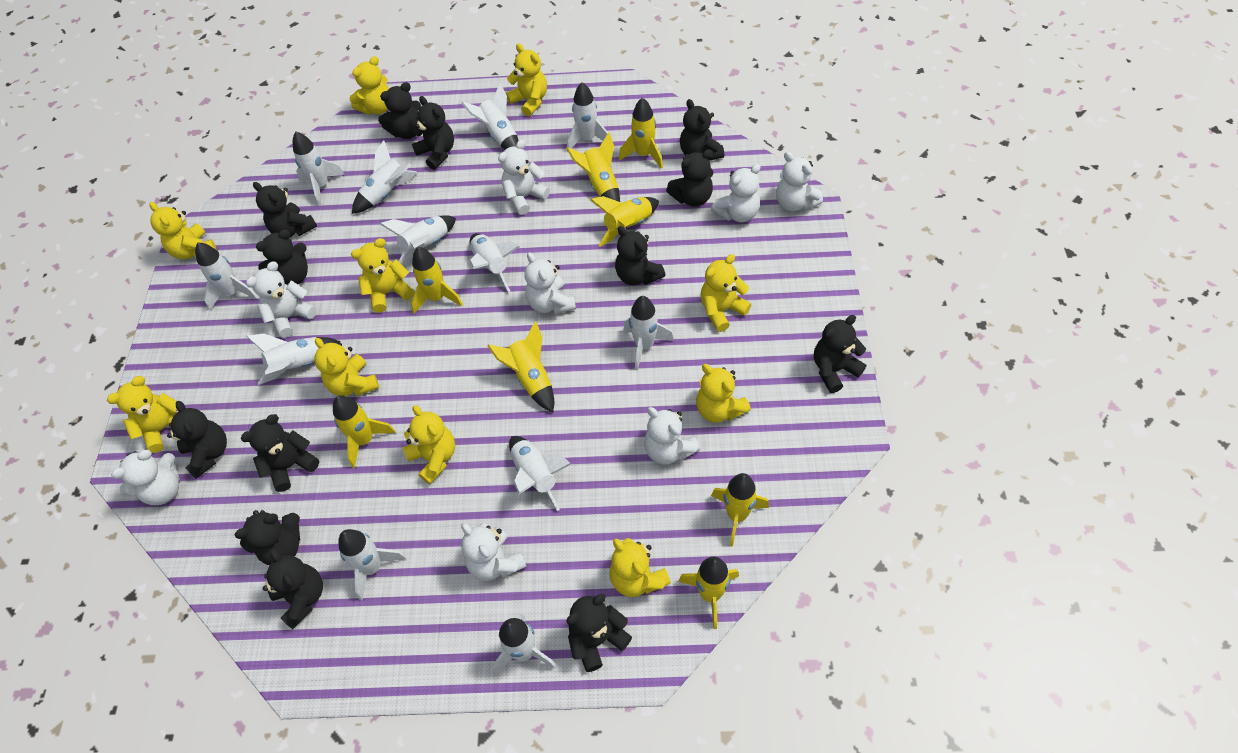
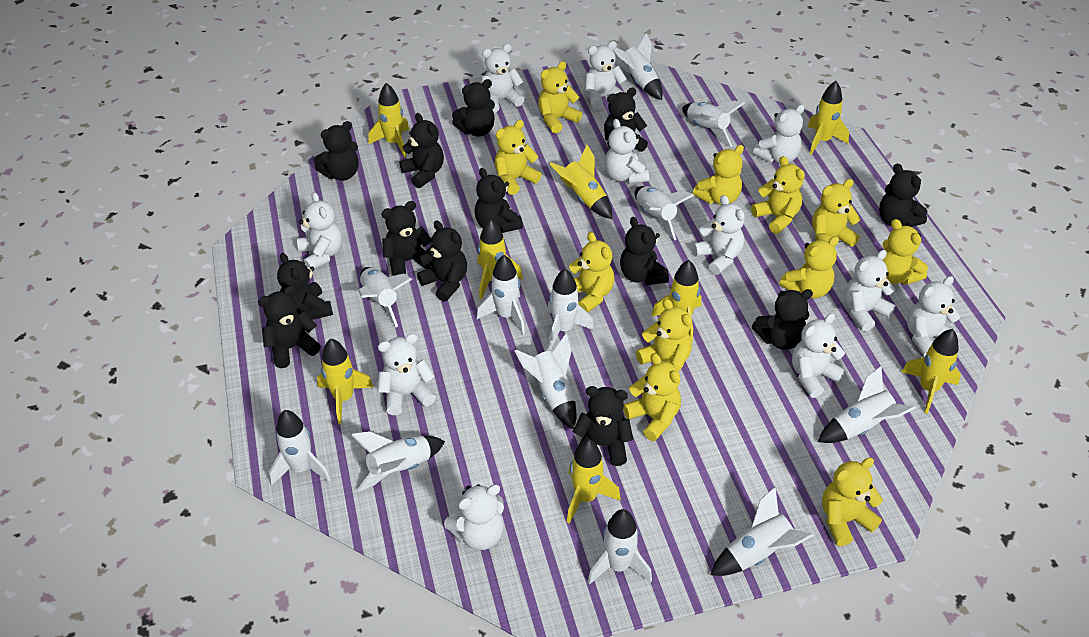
white teddy bear: [111,450,180,505] [246,261,317,338] [461,523,527,581] [498,140,550,215] [524,252,576,314] [644,407,701,465] [711,164,761,222] [776,152,823,211] = 8 -> [297,192,342,269] [378,334,436,415] [444,484,504,550] [481,44,524,113] [585,41,627,110] [604,119,649,184] [692,195,745,275] [753,104,804,163] [792,313,846,398] [844,250,896,331] [907,276,961,357] = 11
yellow teddy bear: [107,376,177,453] [149,202,217,259] [314,338,379,396] [349,56,389,115] [351,238,414,313] [403,405,455,484] [506,44,547,116] [609,538,671,597] [696,364,751,423] [700,254,751,332] = 10 -> [495,120,541,195] [538,61,582,133] [569,232,615,313] [623,353,681,441] [636,299,692,371] [693,145,744,205] [751,156,805,234] [779,236,839,298] [812,179,861,247] [822,457,883,546] [883,219,928,285] = 11

